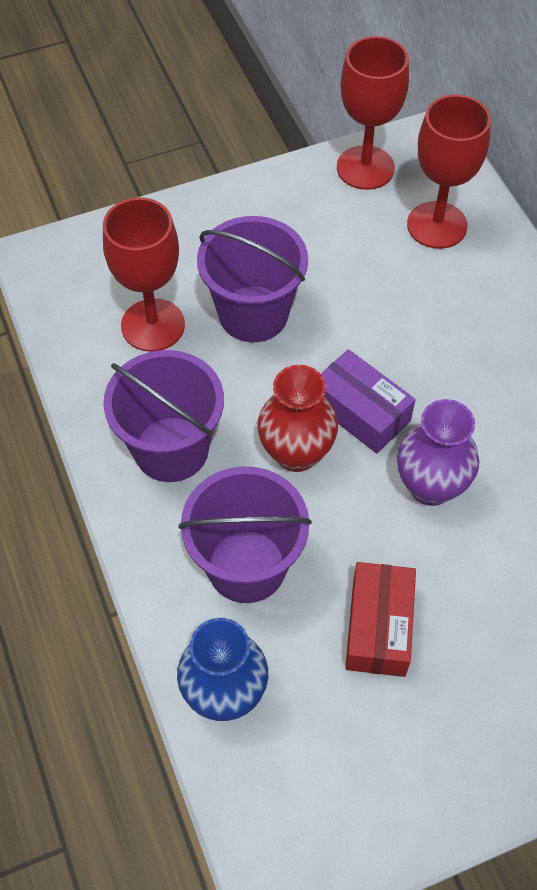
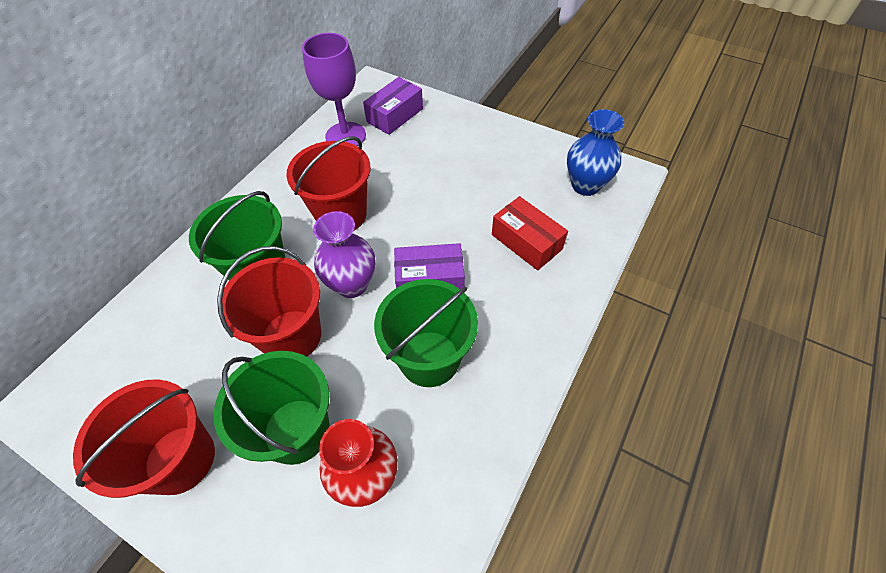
green bucket: none = 0 -> [189,191,285,281] [214,351,329,465] [374,279,478,387] = 3
purple box: [321,349,415,454] = 1 -> [363,77,423,135] [394,243,465,289] = 2
purple bucket: [103,350,224,482] [178,466,312,603] [197,216,308,342] = 3 -> none = 0
purple goblet: none = 0 -> [302,33,366,146] = 1
red bucket: none = 0 -> [73,379,215,498] [217,246,321,357] [286,136,371,231] = 3
red goblet: [103,197,185,352] [337,36,409,190] [407,94,491,249] = 3 -> none = 0

